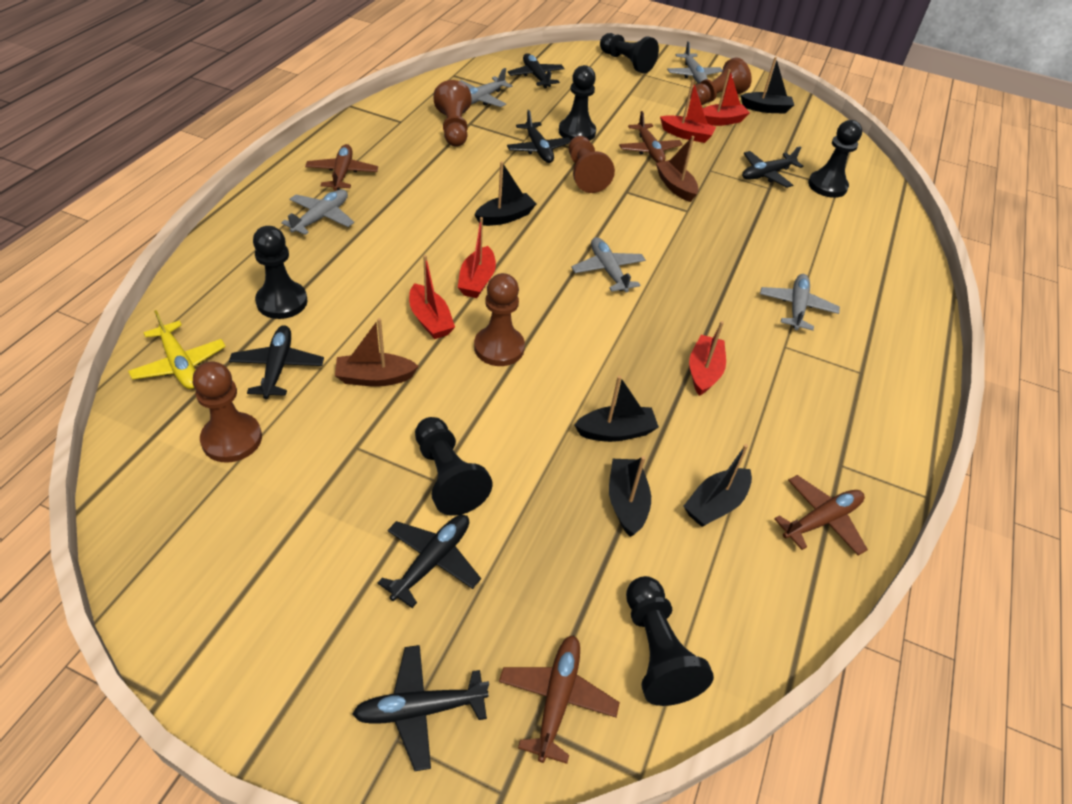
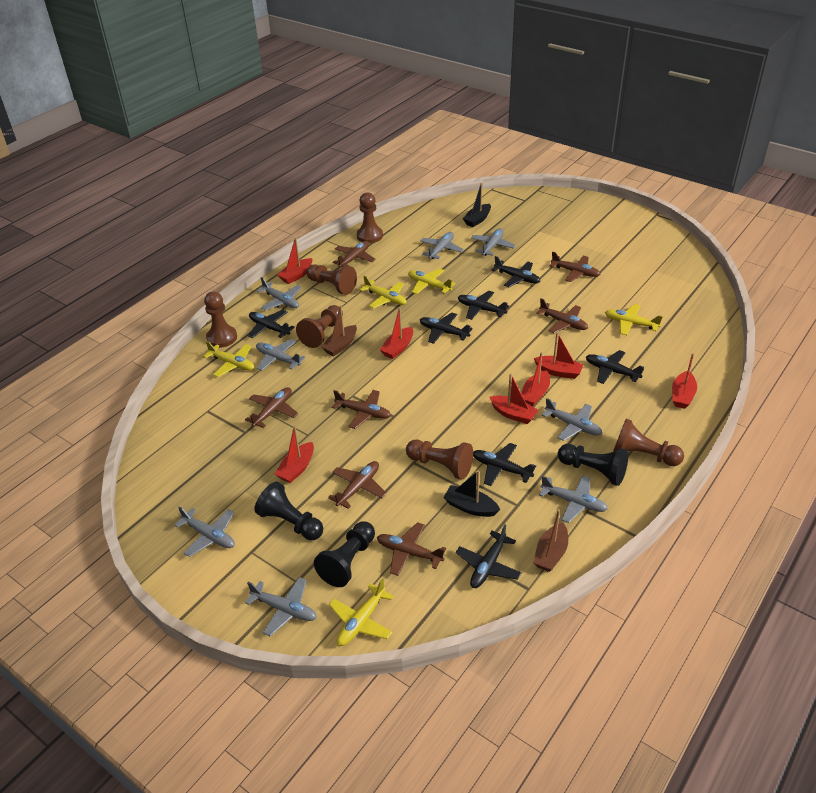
black boat: [475,162,537,226] [574,376,659,442] [609,456,651,537] [683,444,752,527] [741,57,794,114] = 5 -> [443,470,500,517] [463,183,491,227] = 2
black pawn: [253,226,307,319] [415,417,492,516] [559,65,596,141] [600,33,659,73] [626,576,714,706] [808,120,862,198] = 6 -> [255,482,323,540] [314,522,375,587] [558,444,628,486] = 3
black plane: [229,325,324,399] [353,645,489,771] [377,515,481,608] [507,110,571,163] [508,53,565,88] [742,146,803,188] = 6 -> [248,310,295,338] [420,313,473,344] [456,525,521,588] [458,291,509,320] [473,443,536,486] [492,256,540,287] [586,350,644,384] = 7
brown pawn: [193,361,262,462] [433,80,472,147] [474,273,525,366] [569,136,615,193] [690,58,752,105] = 5 -> [204,292,237,348] [296,305,343,348] [306,264,357,295] [357,193,383,243] [406,440,473,479] [613,419,684,466] = 6
brown plane: [305,144,378,191] [499,635,620,764] [619,111,683,163] [774,475,868,556] = 4 -> [245,387,298,428] [328,461,387,509] [332,390,391,429] [333,241,376,268] [377,522,446,576] [536,298,588,333] [550,251,600,282] = 7
grey plane: [281,189,354,235] [460,68,512,107] [571,237,646,293] [667,41,723,84] [760,274,840,331] = 5 -> [174,506,235,557] [245,577,317,637] [256,277,301,310] [256,339,306,371] [420,232,464,259] [471,228,516,256] [539,476,608,523] [542,398,602,441] = 8
red boat: [409,255,455,339] [458,217,496,298] [660,80,716,143] [689,321,726,396] [703,69,750,126] = 5 -> [275,426,314,483] [277,237,312,284] [380,308,413,359] [490,374,539,424] [521,352,550,406] [534,332,583,379] [672,353,697,409] = 7
yellow plane: [128,310,226,389] = 1 -> [203,341,254,377] [329,579,394,646] [360,276,407,309] [408,268,455,294] [605,304,663,335] = 5

